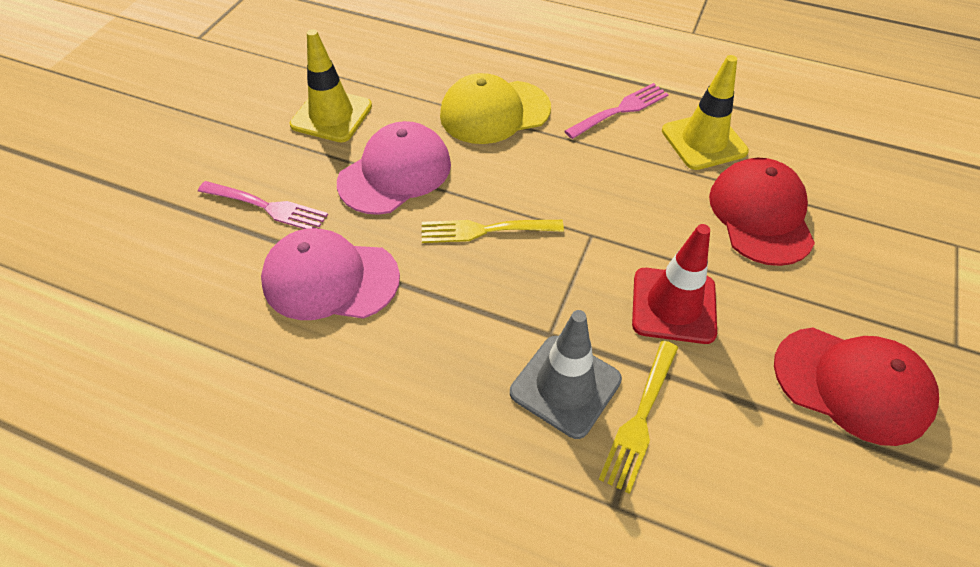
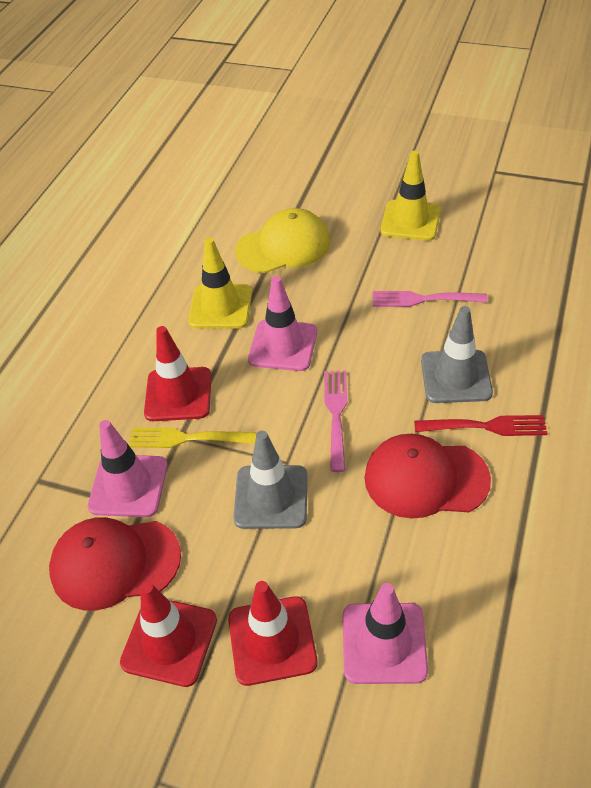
grey traffic cone: [510,310,622,439] = 1 -> [233,431,307,529] [421,306,493,403] = 2
pink cap: [261,228,400,320] [337,121,451,215] = 2 -> none = 0
pink traffic cone: none = 0 -> [88,420,168,517] [248,276,317,371] [343,583,428,684] = 3
red fork: none = 0 -> [414,415,548,436] = 1
red traffic cone: [632,224,717,344] = 1 -> [120,582,217,687] [144,326,212,421] [228,581,318,686] = 3
yellow fork: [422,220,564,243] [599,341,678,494] = 2 -> [128,428,257,448] = 1

